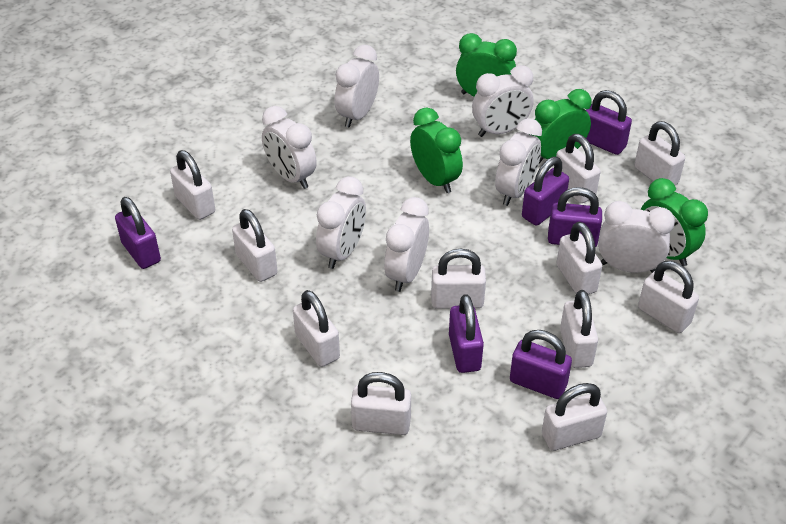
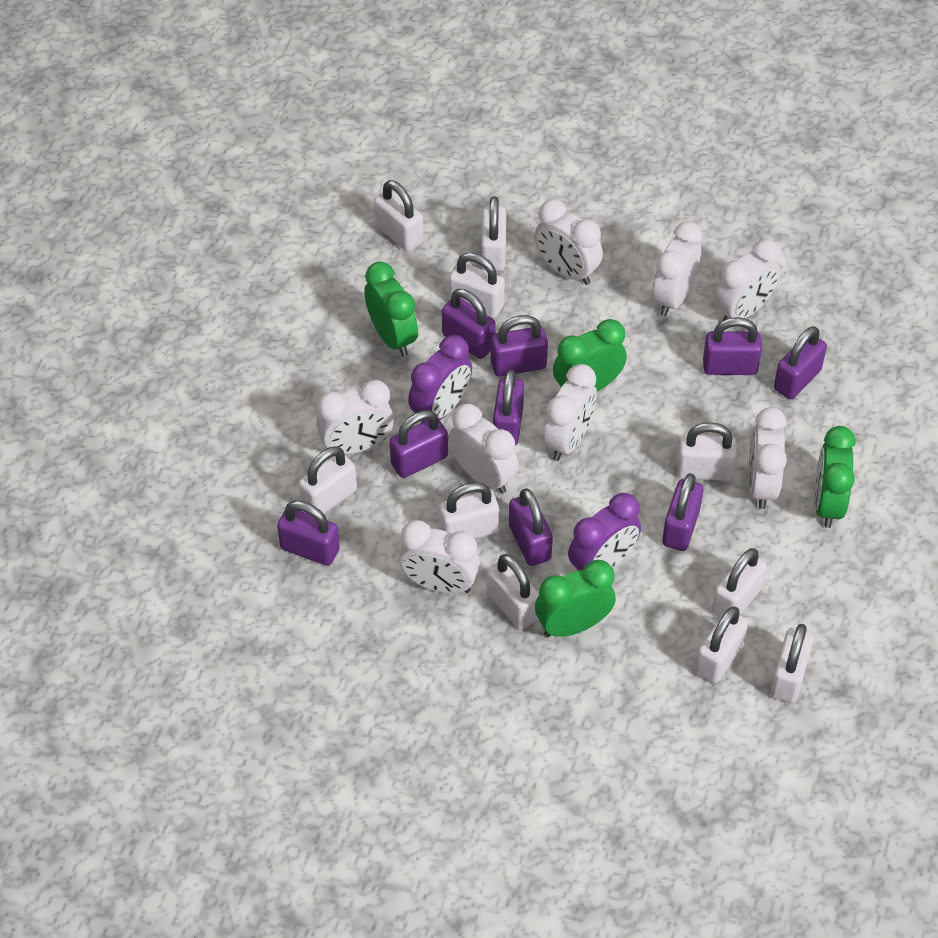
purple clock: none = 0 -> [408,335,472,423] [568,493,641,570] = 2
purple padlock: [115,197,161,269] [449,294,484,373] [510,330,572,399] [522,157,569,226] [548,187,602,247] [586,90,632,155] = 6 -> [277,501,340,566] [390,410,448,478] [442,289,496,359] [491,315,548,377] [493,370,524,446] [509,488,553,566] [662,473,703,551] [703,317,762,375] [774,326,827,399] = 9
white clock: [262,106,317,189] [316,176,366,269] [335,45,379,128] [384,197,429,292] [472,65,534,137] [495,118,542,206] [598,201,675,273] = 7 -> [316,380,394,454] [399,520,480,594] [448,404,518,494] [534,199,603,285] [543,364,597,461] [652,221,702,316] [714,239,781,320] [748,407,787,509] = 8
white padlock: [170,150,215,220] [232,209,278,282] [293,290,340,367] [351,372,411,435] [431,249,486,309] [542,383,607,451] [556,134,601,203] [556,222,602,295] [560,290,598,368] [634,121,685,185] [638,261,699,333] = 11 -> [299,446,357,514] [374,180,423,252] [439,482,499,539] [449,252,505,318] [481,196,506,271] [487,554,539,630] [677,422,737,481] [695,607,748,683] [712,548,767,617] [770,624,814,703] = 10

